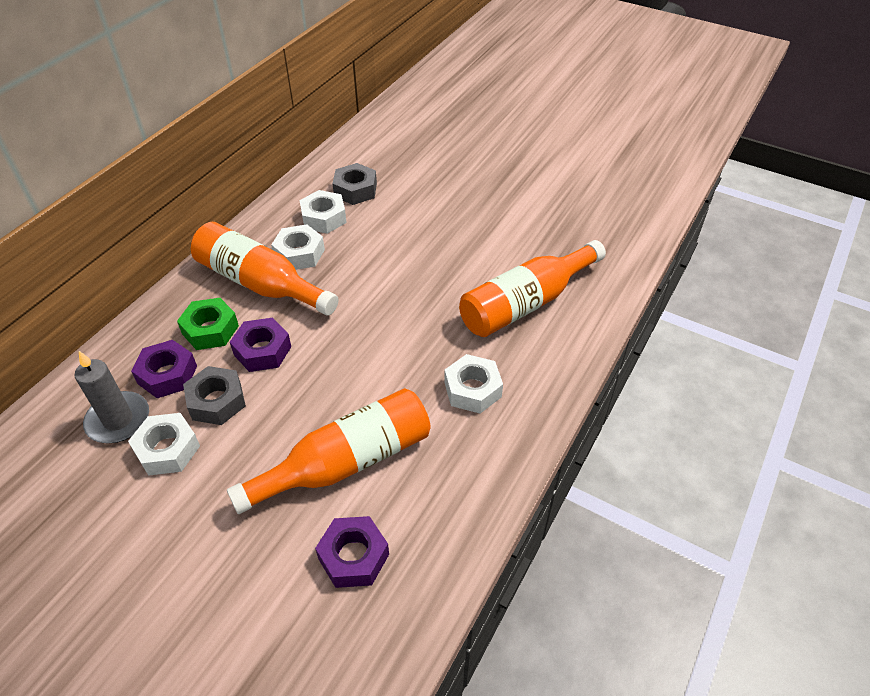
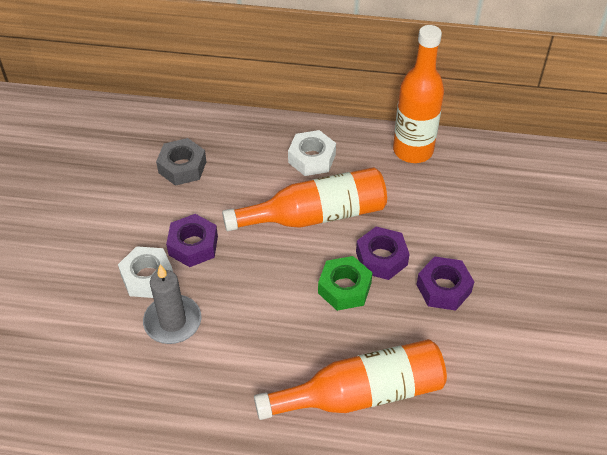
grey nut: [183,366,246,425] [332,163,377,205] = 2 -> [156,138,206,186] = 1
white nut: [128,413,200,476] [271,224,325,270] [300,190,347,234] [444,354,503,414] = 4 -> [118,246,173,298] [288,130,336,176] = 2

